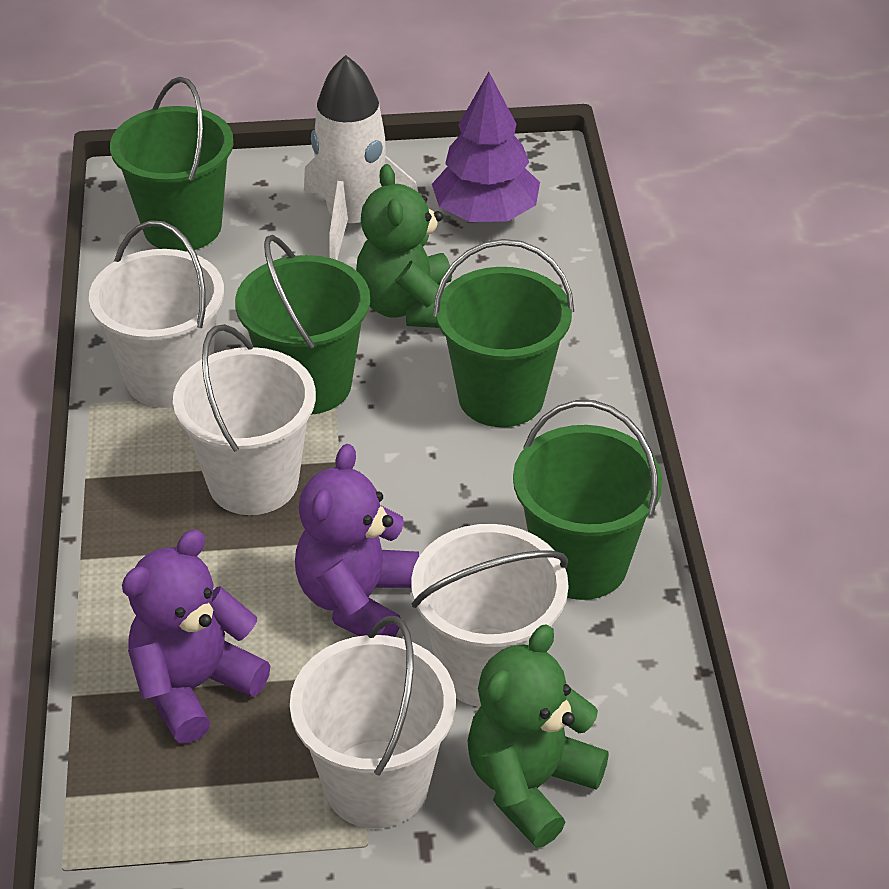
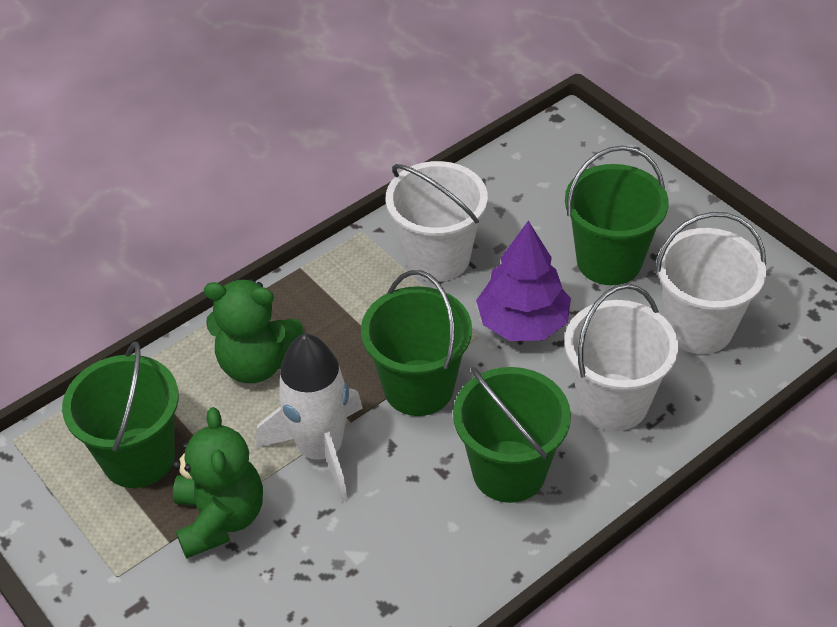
purple teddy bear: [122,529,270,744] [295,444,419,637] = 2 -> none = 0
white bucket: [89,220,224,408] [173,324,316,515] [290,616,456,829] [411,524,569,707] = 4 -> [386,161,488,282] [564,284,678,431] [655,212,766,354] = 3

